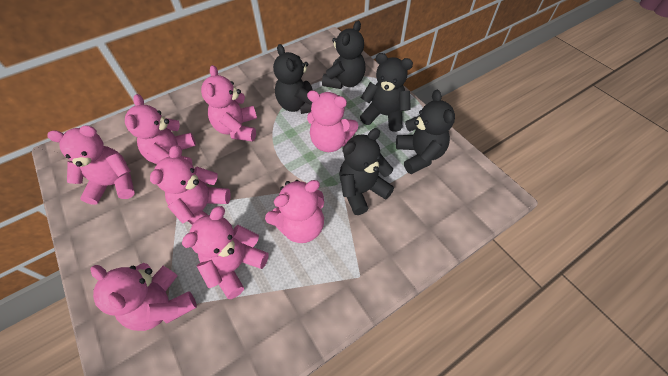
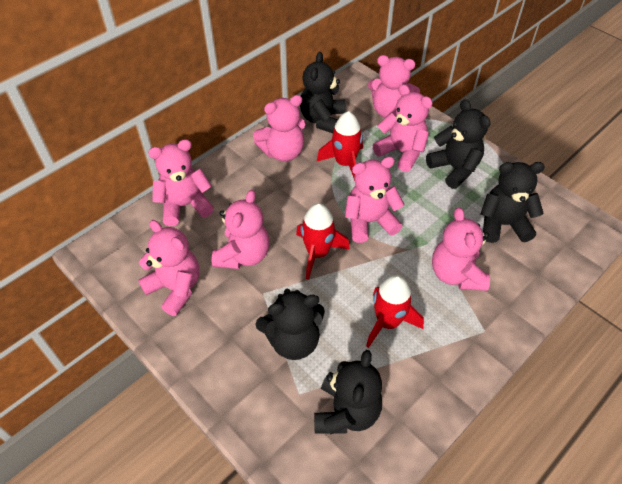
red rocket: none = 0 -> [296,203,350,280] [317,111,363,181] [366,275,424,348] = 3

